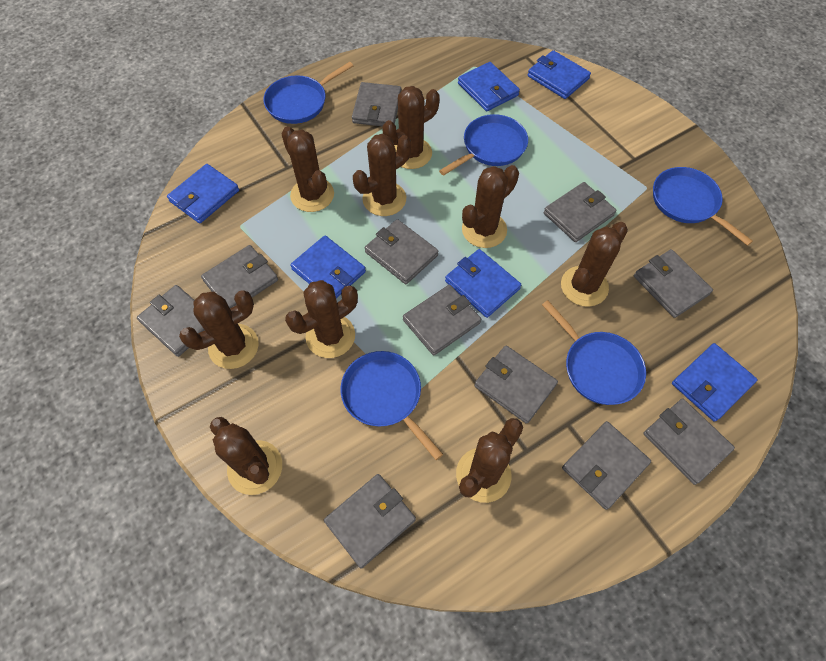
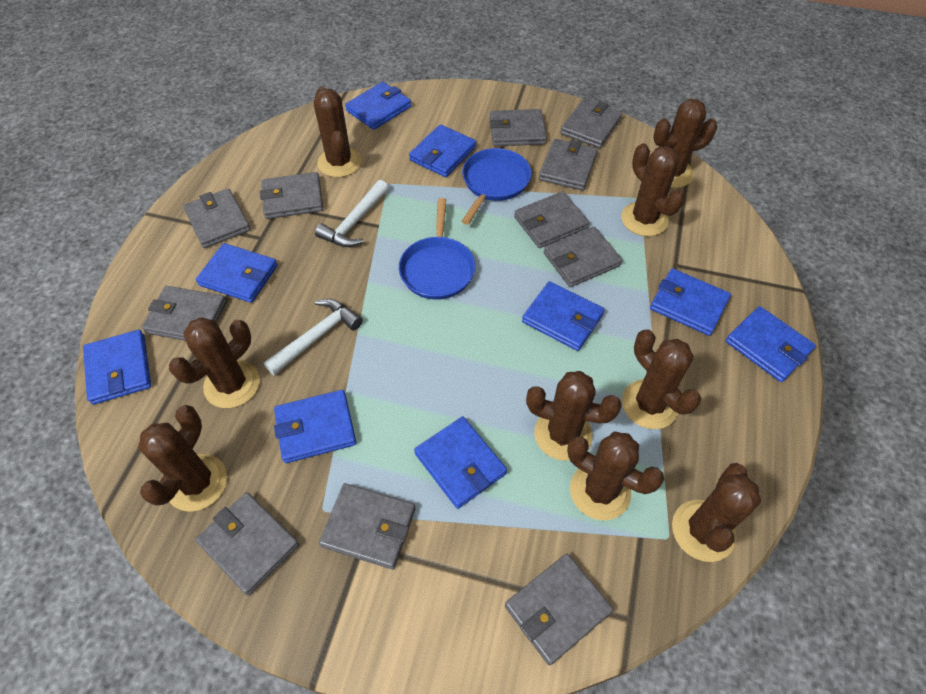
blue pan: [263,62,353,124] [340,351,443,460] [439,114,528,176] [542,300,646,405] [653,167,753,246] = 5 -> [399,198,475,300] [462,148,532,225] = 2
blue wallet: [167,164,239,224] [290,235,366,298] [445,249,521,318] [458,62,520,111] [528,50,591,99] [672,343,757,422] = 6 -> [83,330,151,405] [196,243,278,303] [274,390,356,463] [345,82,411,130] [409,124,476,177] [414,417,507,509] [522,281,605,351] [650,268,731,336] [725,306,816,382] = 9
white hammer: none = 0 -> [263,299,363,376] [315,180,389,247] = 2

